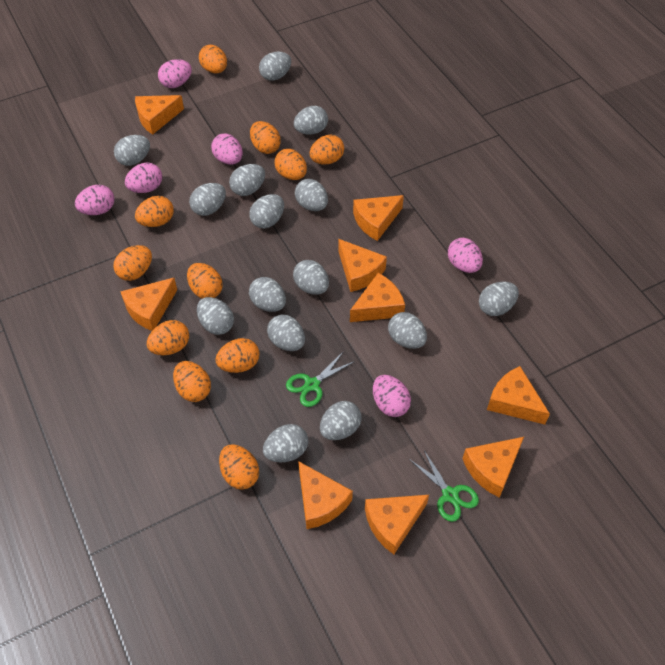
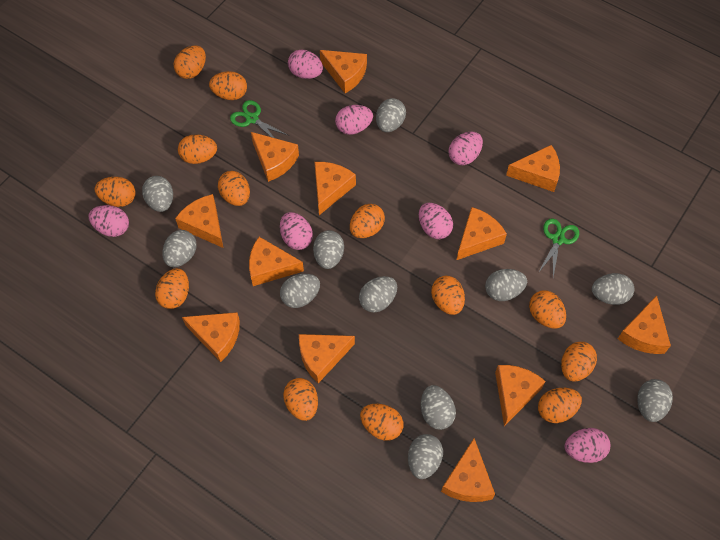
grey egg: [114,135,150,166] [189,183,226,216] [197,297,234,335] [229,164,265,196] [249,194,284,228] [249,277,286,312] [259,51,291,81] [263,424,308,462] [267,315,305,351] [293,260,329,295] [294,106,328,135] [295,179,328,211] [320,401,361,440] [388,312,427,349] [479,282,519,316] = 15 -> [142,176,173,212] [162,230,197,267] [280,274,320,308] [313,230,344,269] [359,276,397,313] [376,98,406,132] [408,434,443,479] [421,385,456,430] [485,269,527,301] [592,273,634,305] [637,379,673,422] = 11
orange cheese: [120,278,177,331] [135,95,184,135] [298,461,353,529] [338,239,387,292] [350,273,405,322] [353,195,404,241] [365,495,429,554] [462,437,524,498] [487,366,550,425] = 9 -> [175,194,223,248] [182,312,240,362] [249,237,304,286] [251,132,299,182] [299,334,355,383] [314,162,356,215] [320,50,367,93] [441,438,495,502] [457,207,507,260] [495,365,546,426] [506,145,560,192] [618,295,671,354] = 12
orange egg: [113,245,152,281] [135,196,174,227] [147,320,189,355] [173,361,211,402] [187,263,223,299] [199,45,227,73] [215,338,259,373] [219,444,259,490] [250,121,281,154] [274,149,307,180] [310,135,344,164] = 11 -> [95,177,136,207] [155,268,189,309] [174,46,206,79] [178,134,217,164] [209,71,247,100] [218,171,250,206] [283,378,318,421] [350,204,385,238] [360,404,403,441] [431,276,465,315] [529,290,566,329] [538,388,582,423] [561,342,597,382] = 13
pink egg: [75,185,114,215] [125,162,162,193] [158,59,192,88] [211,134,243,165] [373,375,411,417] [448,238,483,273] = 6 -> [89,205,129,237] [280,212,313,250] [288,50,323,79] [335,105,373,135] [419,203,453,239] [449,131,483,165] [565,428,610,463] = 7

